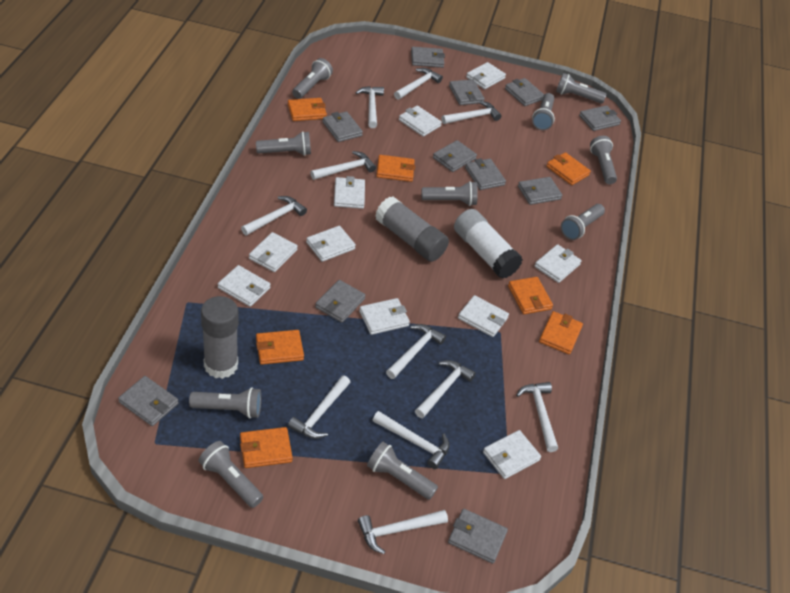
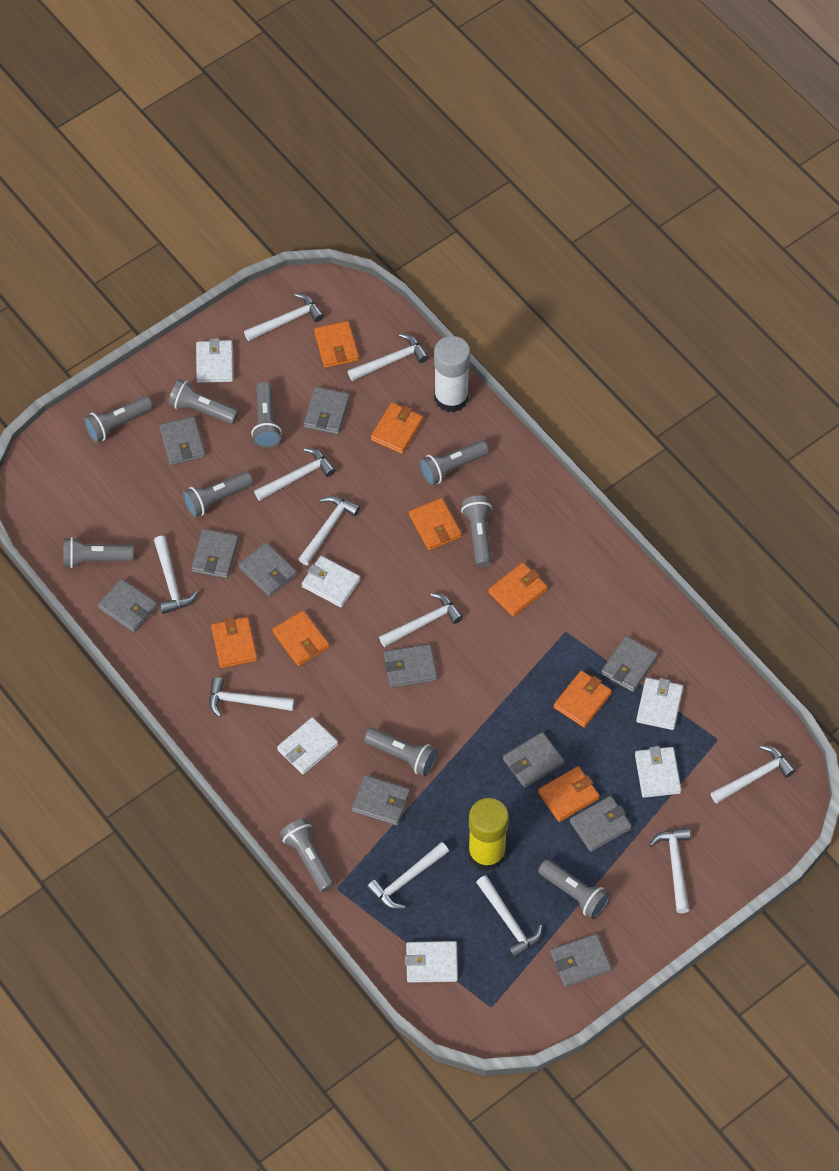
grey glue stick: [201,296,239,379] [375,197,449,262] = 2 -> none = 0
orange wallet: [240,427,293,468] [256,330,304,365] [288,98,327,121] [376,155,415,182] [508,277,553,314] [539,311,583,354] [546,152,591,185] = 7 -> [211,617,258,668] [272,610,330,666] [314,321,359,368] [371,403,423,454] [409,498,462,551] [488,562,548,617] [538,766,600,822] [554,671,612,728] = 8
white wallet: [218,265,271,307] [249,232,298,272] [306,226,356,262] [334,176,365,209] [359,298,410,335] [399,106,442,137] [458,295,509,337] [466,62,506,89] [483,430,541,479] [535,244,582,283] = 10 -> [196,338,233,383] [277,717,338,775] [302,556,361,607] [405,941,458,983] [635,746,681,798] [636,678,683,730] = 6
yellow glue stick: none = 0 -> [468,798,509,871] = 1

